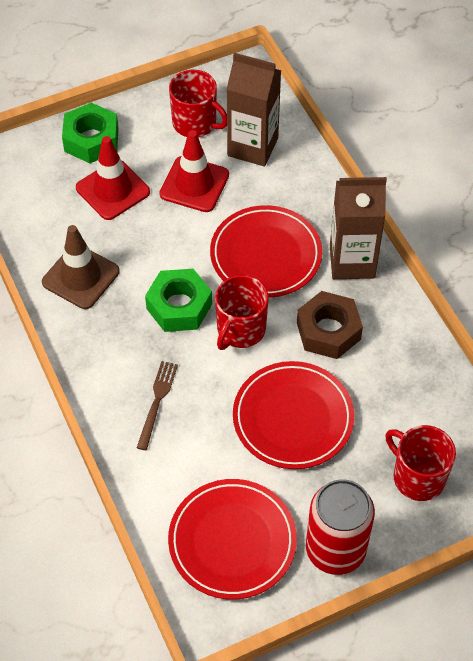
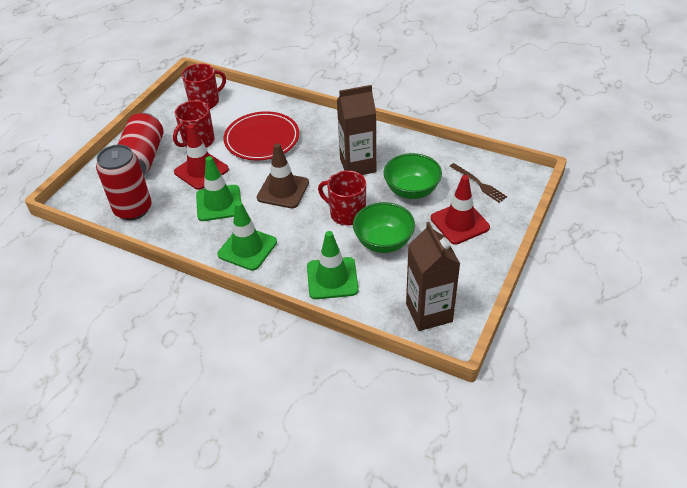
brown nut: [297,291,363,359] = 1 -> none = 0
green bowl: none = 0 -> [353,202,415,253] [384,153,442,199] = 2
green nut: [62,102,119,163] [145,269,212,332] = 2 -> none = 0
green traffic cone: none = 0 -> [196,156,241,221] [217,201,277,271] [307,231,359,299] = 3
red can: [306,479,375,575] = 1 -> [96,144,152,220] [117,113,164,175] = 2
red plate: [168,479,297,599] [210,205,322,298] [233,361,354,469] = 3 -> [223,111,299,161] = 1

